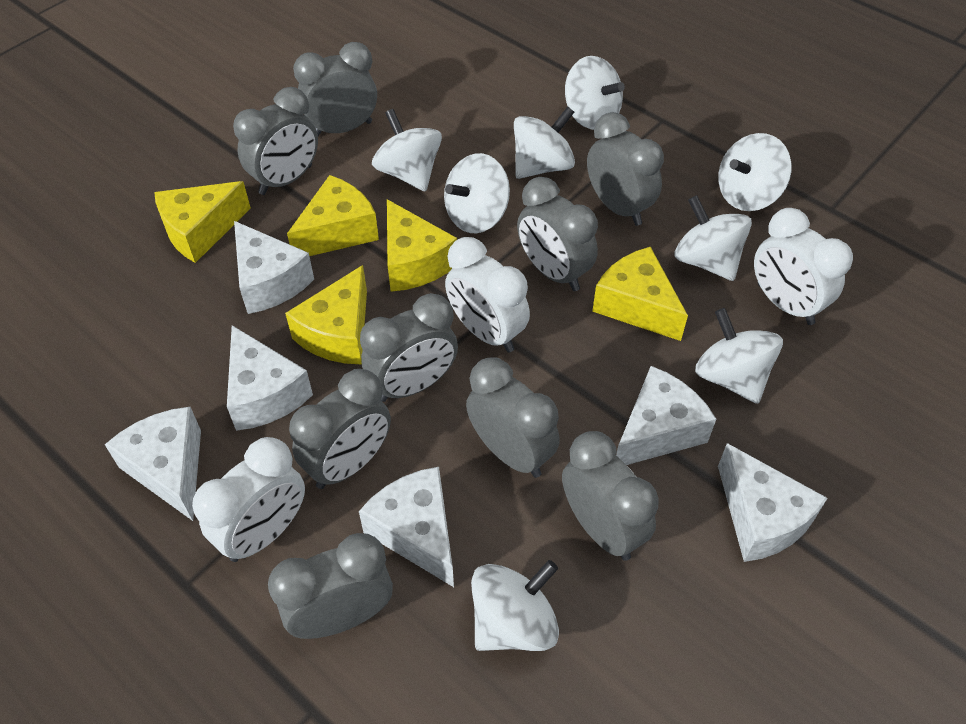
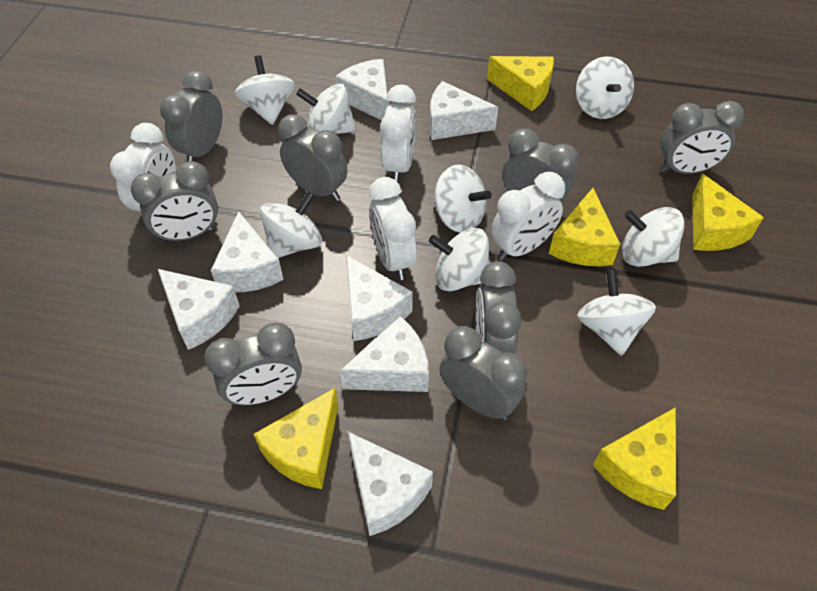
grey clock: [233,87,318,195] [268,533,393,639] [289,369,391,489] [293,42,377,136] [360,293,458,402] [466,357,560,478] [517,177,598,291] [562,431,659,561] [587,112,664,226] = 9 -> [131,161,218,243] [160,70,222,162] [204,322,302,405] [278,114,348,201] [439,326,527,420] [476,261,522,354] [502,128,579,203] [659,101,744,174] = 8
white cheese: [105,407,201,521] [227,325,313,431] [234,221,314,314] [359,467,454,587] [616,366,716,465] [718,443,828,562] = 6 -> [158,269,240,350] [211,211,284,292] [335,59,388,121] [339,316,429,392] [346,255,413,341] [348,432,433,536] [430,81,498,140] = 7
white clock: [192,437,305,562] [445,237,530,353] [754,208,853,325] = 3 -> [110,123,176,222] [369,177,417,280] [380,85,416,182] [491,172,565,261] = 4

